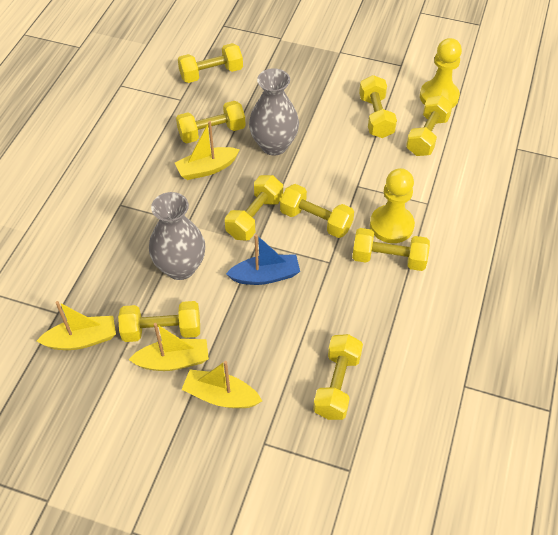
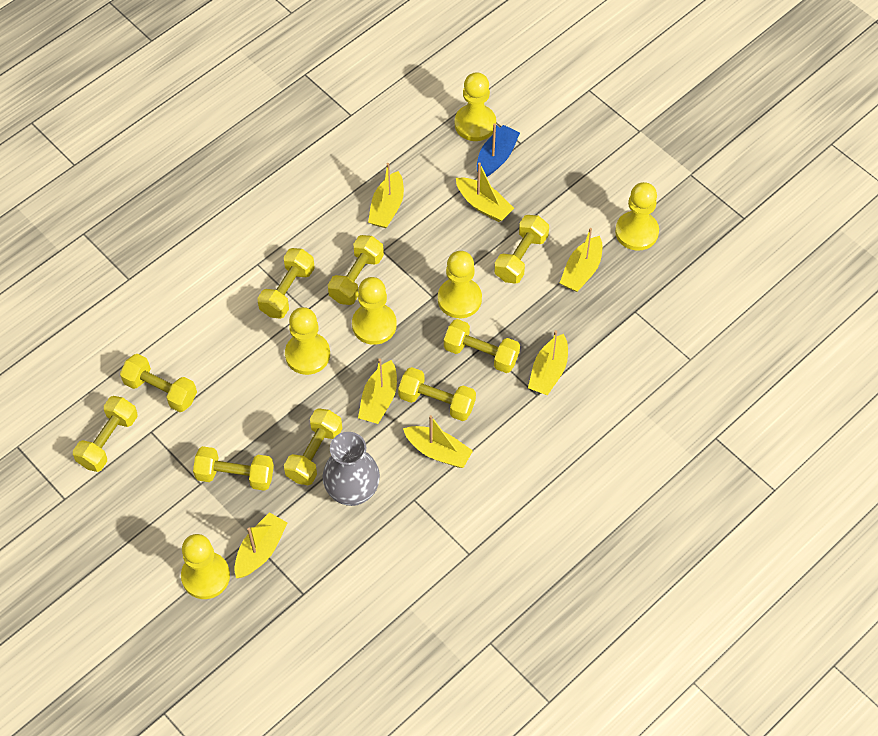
grey vase: [149,192,205,280] [249,68,299,156] = 2 -> [323,432,380,506] = 1
yellow boat: [37,301,116,350] [128,323,209,371] [175,121,240,180] [181,361,262,408] = 4 -> [234,512,287,578] [358,358,397,424] [368,163,404,228] [403,415,473,468] [456,162,514,222] [528,330,568,395] [560,228,602,292] = 7
yellow pawn: [370,168,415,243] [420,38,462,108] = 2 -> [181,534,230,599] [285,307,330,375] [352,277,397,345] [438,251,482,318] [455,72,496,141] [615,182,659,251] = 6

